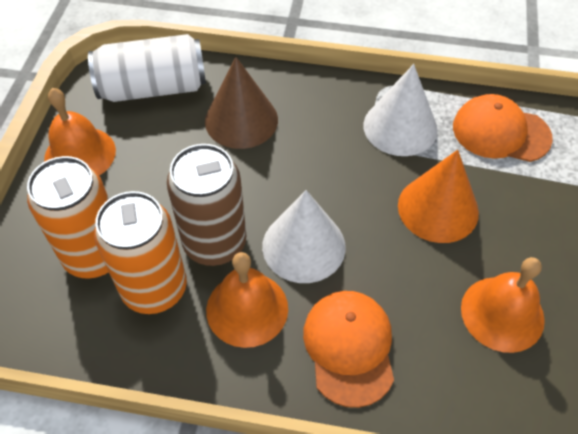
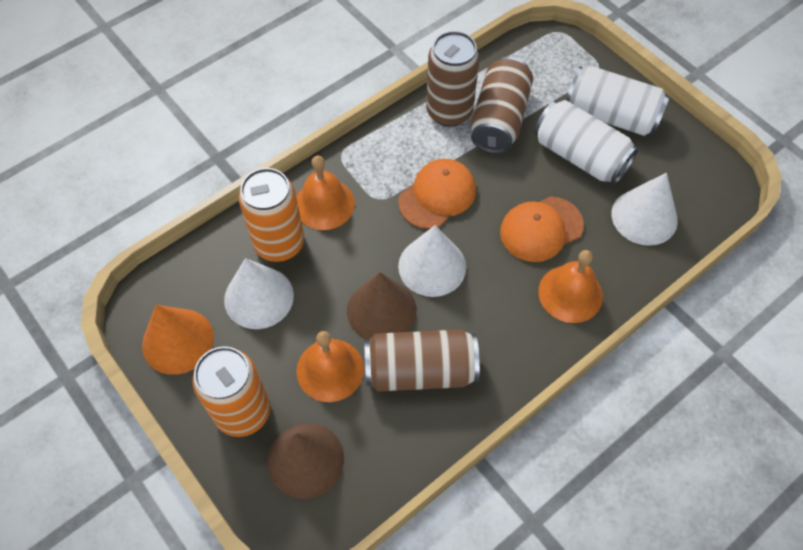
brown can: [167,144,246,266] = 1 -> [365,330,480,392] [426,31,480,127] [470,56,533,154] = 3
brown cone: [205,57,278,149] = 1 -> [267,423,344,499] [347,272,417,340] = 2
white can: [88,34,206,102] = 1 -> [534,100,639,184] [566,66,669,136] = 2
white cone: [262,190,346,283] [364,64,438,156] = 2 -> [224,258,294,329] [398,225,466,297] [611,173,678,246] = 3

